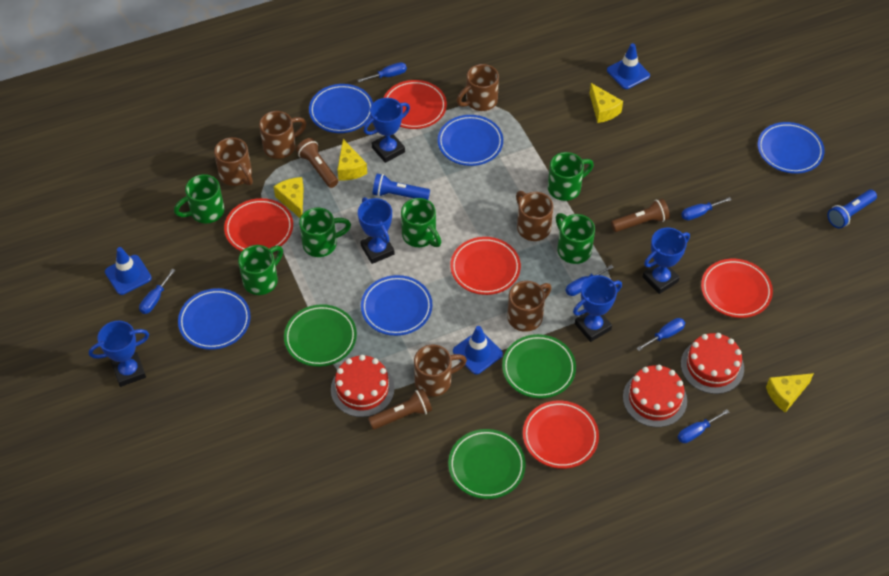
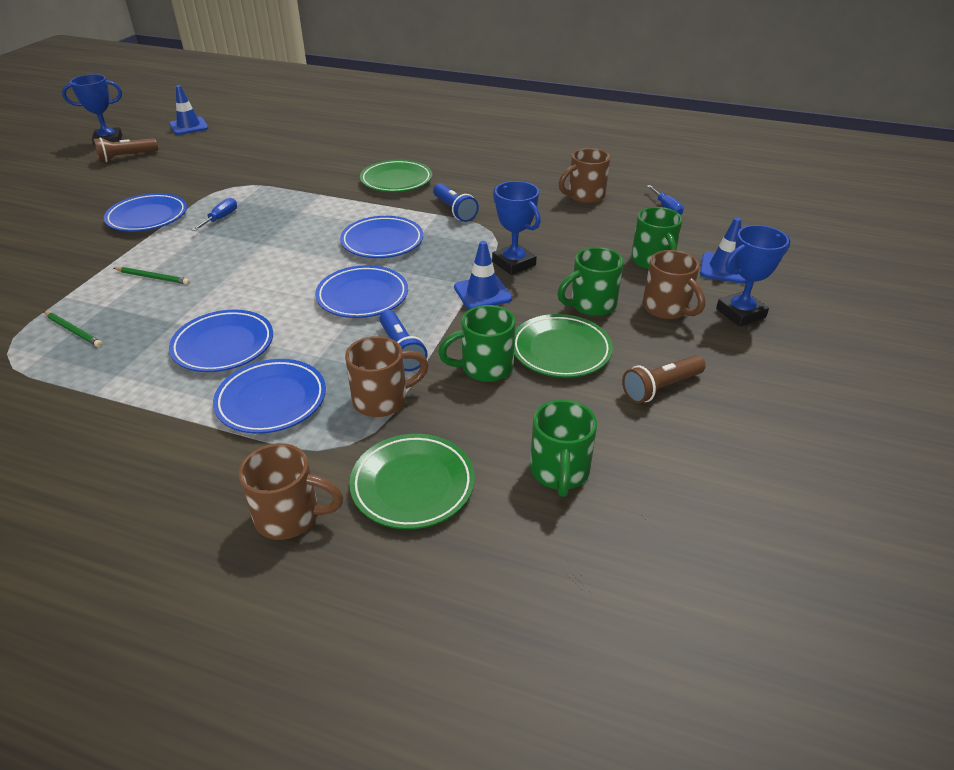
blue screwdriver: [139,269,175,314] [358,62,407,82] [565,265,614,296] [636,318,685,351] [678,409,729,443] [681,197,732,220] = 6 -> [192,198,237,231] [647,185,684,215] = 2
blue trophy: [89,321,149,387] [358,197,395,264] [364,98,410,163] [573,275,622,342] [643,228,690,294] = 5 -> [62,74,122,146] [492,181,541,275] [716,225,790,327] = 3
brown flashlight: [296,138,338,188] [368,389,432,430] [611,199,670,232] = 3 -> [93,137,158,162] [622,355,706,404] = 2
brown mug: [214,137,253,186] [259,111,306,159] [414,345,467,397] [456,64,499,111] [507,281,552,332] [516,191,553,241] = 6 -> [239,443,343,540] [345,336,429,417] [559,148,610,204] [642,250,705,319] = 4
green mug: [174,174,224,223] [238,245,283,295] [299,208,351,257] [401,198,441,247] [548,152,594,201] [556,213,595,264] = 6 -> [438,305,515,382] [530,400,597,497] [558,247,624,316] [631,207,683,269] = 4
green pencil: none = 0 -> [44,312,102,347] [114,267,190,285] = 2
red cake: [331,355,395,417] [623,365,687,427] [681,333,744,394] = 3 -> none = 0
red plate: [224,198,293,251] [384,80,447,129] [450,237,521,295] [523,400,599,469] [701,259,773,318] = 5 -> none = 0
yellow cheese: [273,177,304,218] [337,139,367,180] [590,83,623,123] [766,373,814,413] = 4 -> none = 0

